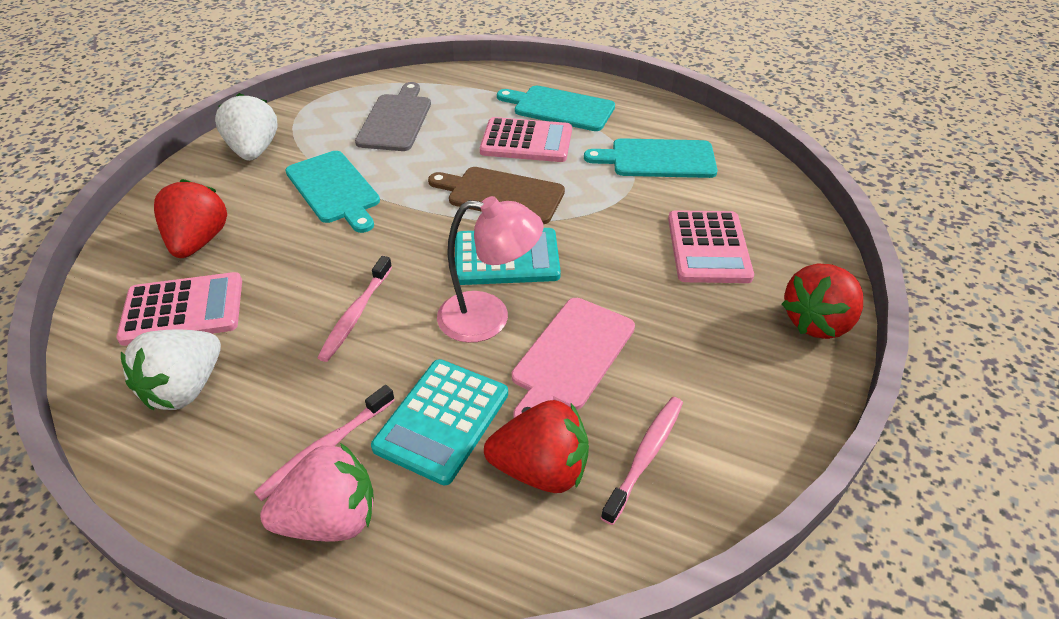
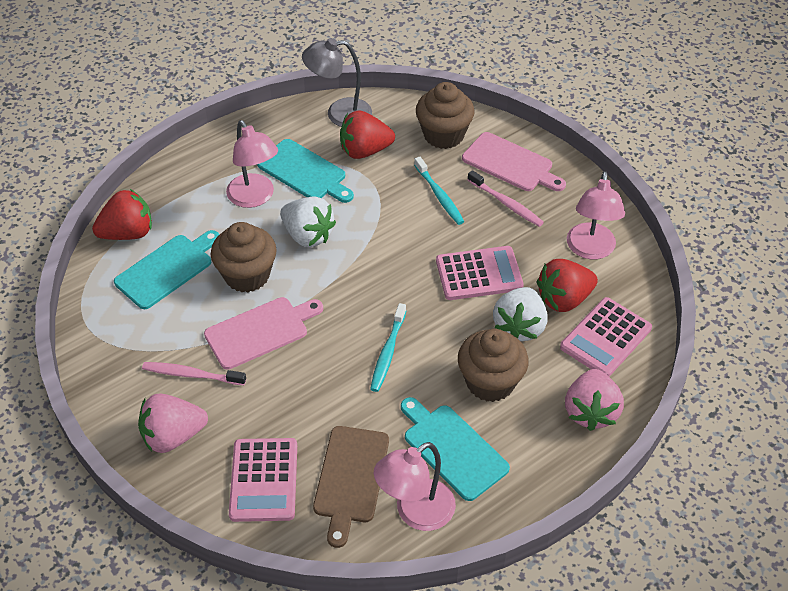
brown cupcake: none = 0 -> [210,222,277,293] [416,82,475,149] [458,329,529,402] = 3
grey cutting board: [355,82,431,151] = 1 -> none = 0
grey lamp: none = 0 -> [302,38,372,127] = 1
pink cutting board: [512,298,635,418] = 1 -> [204,297,323,370] [462,132,566,191] = 2
pink lamp: [437,196,543,343] = 1 -> [226,120,278,208] [374,442,456,531] [567,171,625,259] = 3
pink strawberry: [260,443,374,541] = 1 -> [138,393,208,453] [565,369,624,431] = 2
pink toothbrush: [254,385,395,501] [317,256,392,362] [601,397,683,525] = 3 -> [142,362,246,385] [468,170,544,227] = 2
turquoise calculator: [371,359,508,485] [455,228,561,285] = 2 -> none = 0
turquoise toothbrush: none = 0 -> [370,303,406,392] [414,157,464,225] = 2

